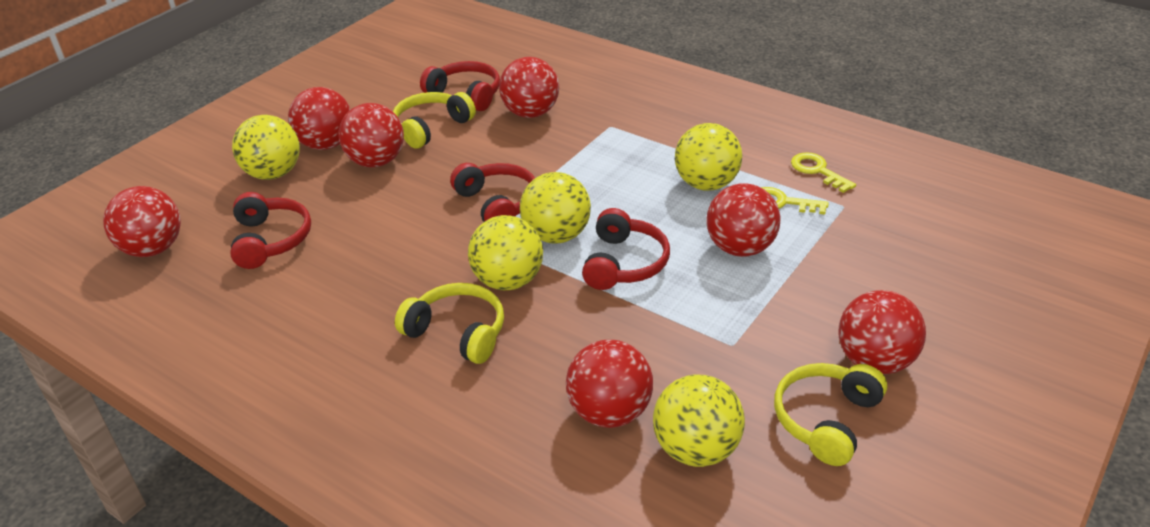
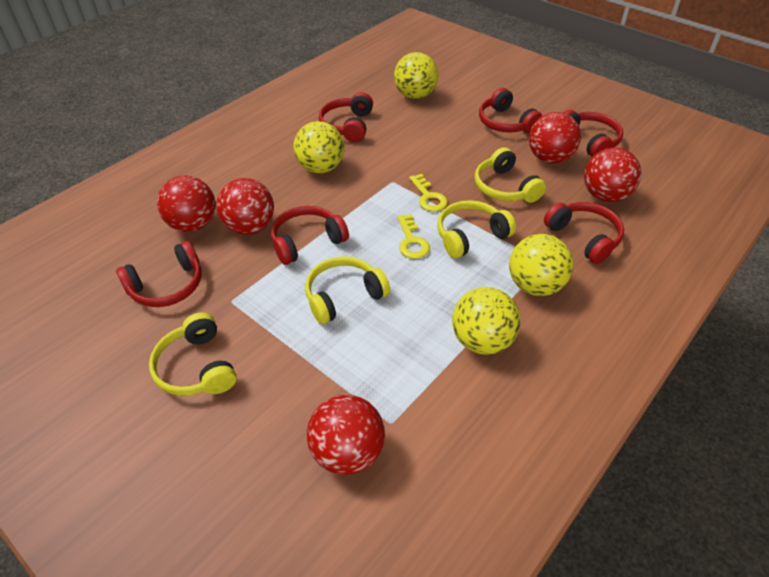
red ball: [103,186,181,257] [288,87,351,150] [339,103,404,168] [499,57,559,118] [566,340,653,428] [707,183,781,257] [839,290,926,374] = 7 -> [157,175,216,232] [216,178,274,235] [307,395,385,475] [529,112,581,164] [584,147,641,202] = 5
red headphones: [230,192,311,269] [420,61,500,111] [450,163,535,222] [582,208,670,290] = 4 -> [116,241,202,307] [271,206,349,265] [319,92,373,142] [479,88,542,133] [544,202,624,264] [563,110,623,157] = 6
yellow ball: [232,115,300,180] [468,215,543,290] [520,172,591,244] [653,374,745,467] [675,123,742,191] = 5 -> [293,121,344,173] [394,52,438,99] [452,287,521,355] [509,234,573,296] = 4
yellow headphones: [393,92,476,149] [395,283,504,364] [774,363,887,466] = 3 -> [149,312,237,396] [305,256,390,324] [437,200,516,258] [475,147,546,203] = 4

